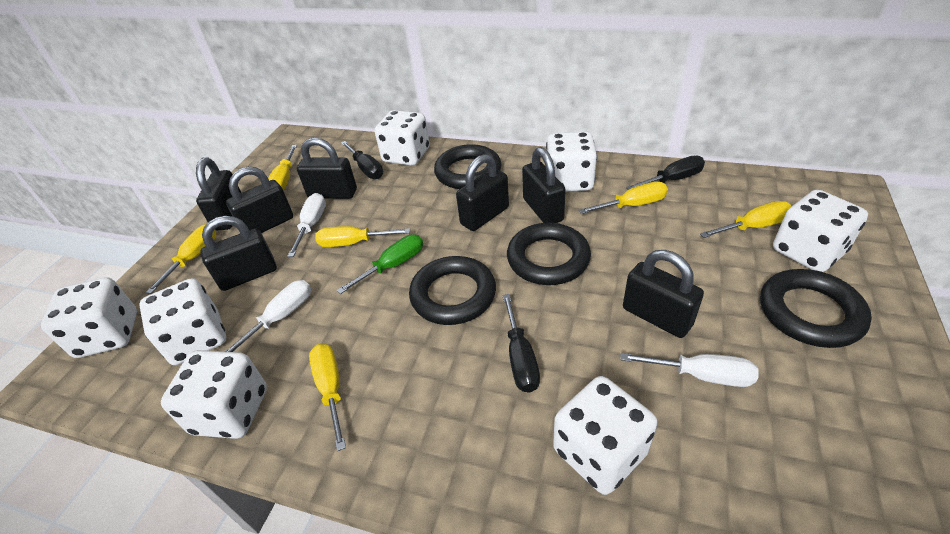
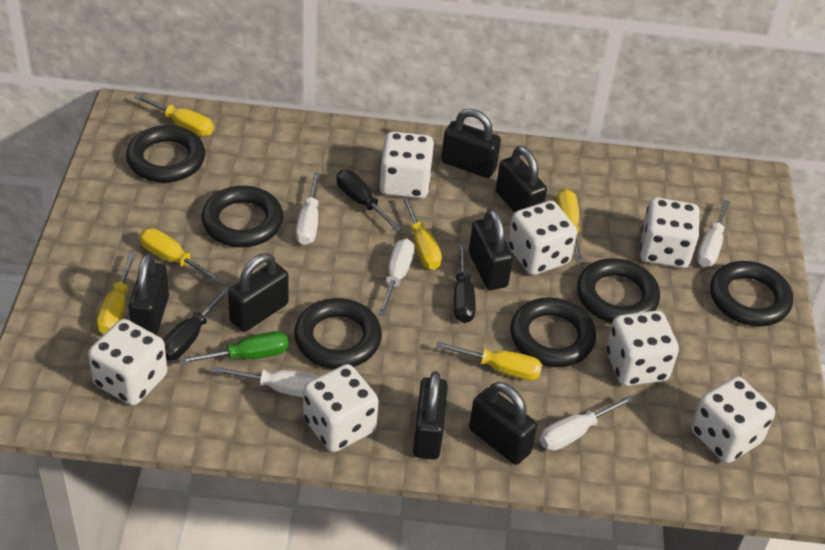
black ring: [409,256,496,325] [434,144,502,189] [507,223,591,285] [760,269,872,348] = 4 -> [126,125,205,183] [201,186,283,247] [294,298,382,369] [510,297,596,367] [577,258,660,323] [710,261,793,326] = 6
white screwdriver: [225,280,311,352] [287,193,326,257] [620,353,759,387] = 3 -> [213,366,319,397] [296,172,320,245] [378,239,415,316] [540,395,633,451] [697,200,730,267] = 5

